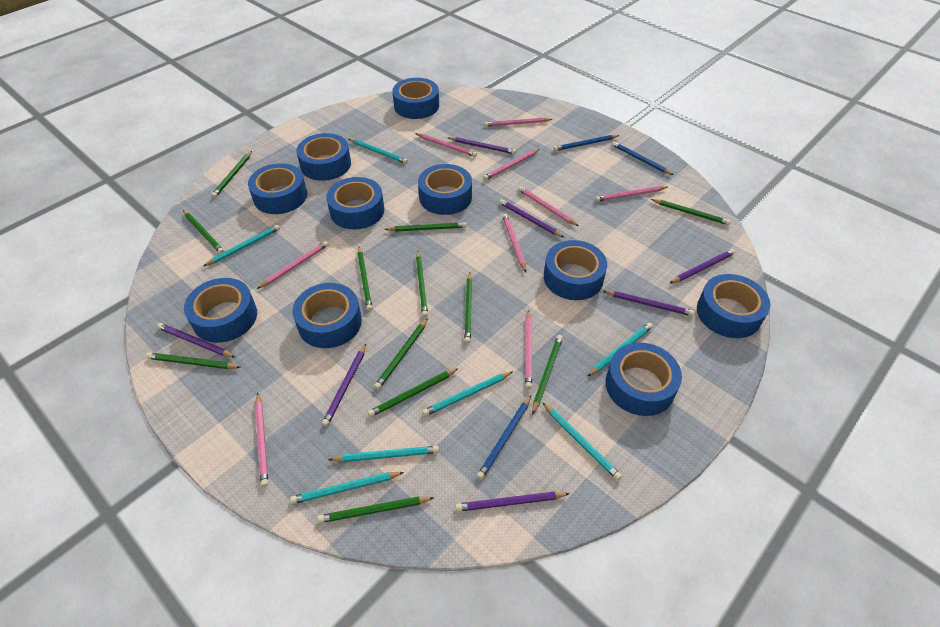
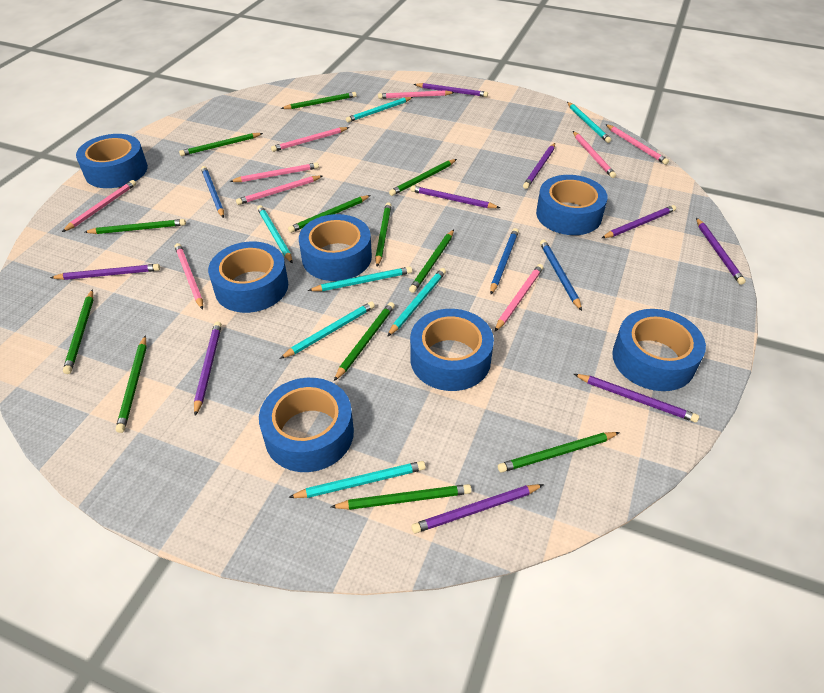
blue tape: [184,278,257,343] [248,163,307,214] [293,283,362,348] [296,133,351,181] [326,177,384,229] [392,78,439,119] [418,164,472,215] [544,240,607,300] [605,343,682,416] [697,274,770,338] = 10 -> [76,134,148,188] [208,242,288,313] [259,378,354,472] [299,214,372,281] [410,309,494,391] [536,175,607,235] [612,309,706,391] = 7
purple pencil: [157,323,235,357] [322,344,366,427] [448,137,516,154] [455,491,570,512] [499,199,565,238] [603,291,695,316] [669,249,735,284] = 7 -> [50,264,160,280] [194,321,222,416] [410,186,500,208] [411,484,544,533] [414,83,488,97] [523,143,555,189] [574,374,699,422] [602,205,676,238] [696,218,746,285] = 9

